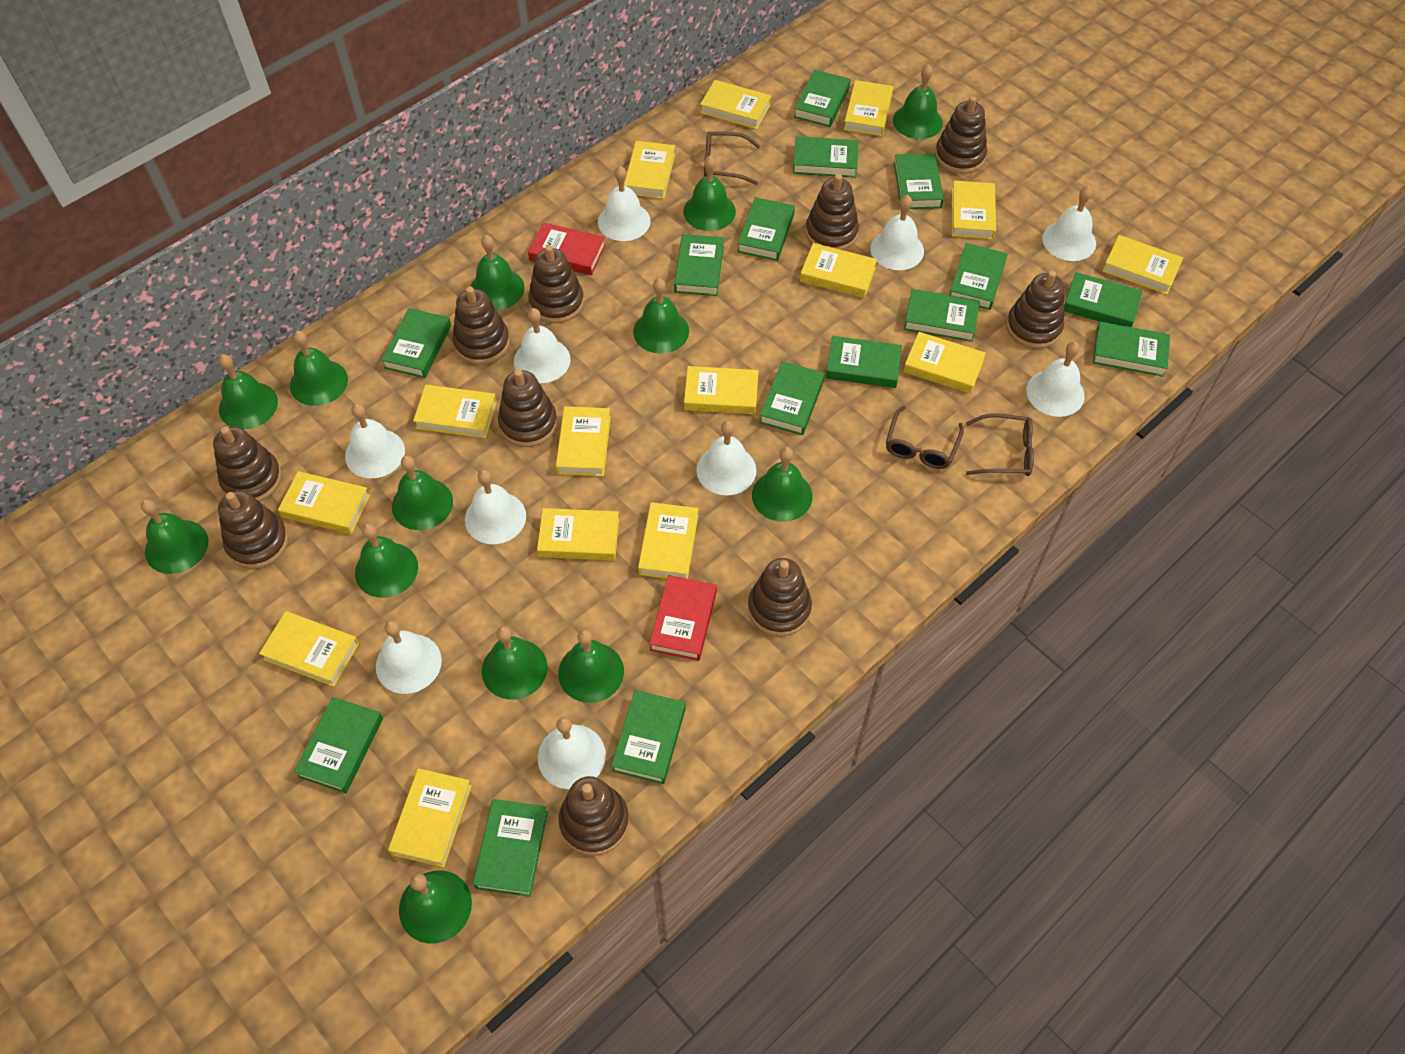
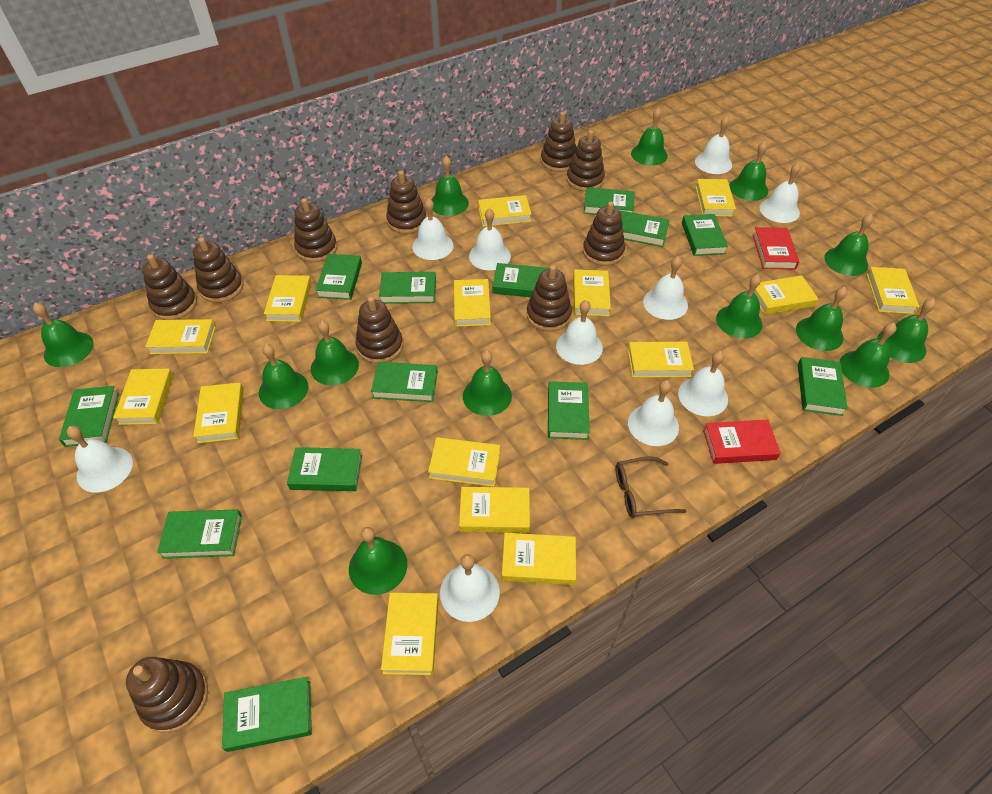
brown glasses: [704,131,760,185] [886,406,964,469] [966,414,1034,476] = 3 -> [615,456,686,518] = 1
green book: [294,697,383,793] [381,308,451,378] [473,799,548,897] [611,690,686,784] [674,234,724,296] [737,197,795,261] [759,361,825,435] [793,136,858,178] [794,70,850,127] [826,336,902,388] [894,153,944,209] [904,289,980,342] [950,243,1008,310] [1064,272,1143,327] [1093,322,1170,377] = 15 -> [59,386,119,447] [157,509,242,559] [222,677,312,752] [287,447,362,491] [315,254,362,300] [371,362,438,402] [379,272,436,304] [492,263,549,297] [548,381,590,440] [584,187,635,215] [620,211,670,247] [682,214,728,256] [798,357,848,416] = 13

